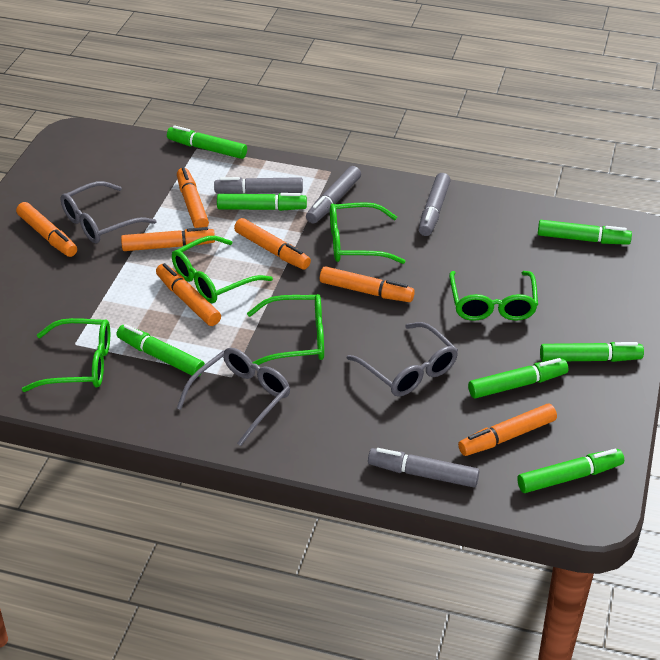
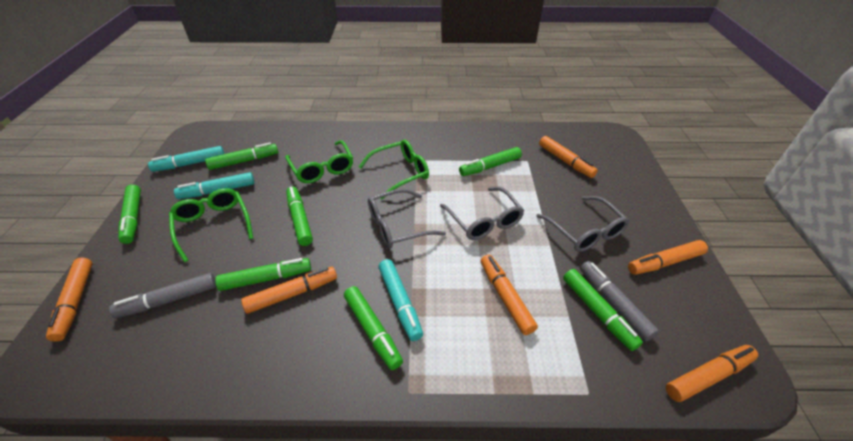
green glasses: [22,318,110,392] [172,236,273,303] [247,294,324,365] [330,202,405,264] [449,271,538,321] = 5 -> [169,188,253,262] [285,140,353,183] [359,139,429,199] = 3
grey marker: [214,177,303,194] [306,166,361,224] [368,448,479,487] [419,173,451,236] = 4 -> [109,273,216,318] [580,261,659,341] = 2
orange marker: [16,202,77,257] [121,227,215,251] [156,263,221,326] [177,167,209,228] [234,218,311,269] [320,266,415,302] [458,403,557,456] = 7 -> [46,257,93,342] [241,267,337,314] [481,255,538,335] [539,136,598,178] [628,240,708,275] [666,345,758,402] = 6
turquoise marker: none = 0 -> [148,146,224,172] [174,172,255,199] [378,259,423,341] = 3

